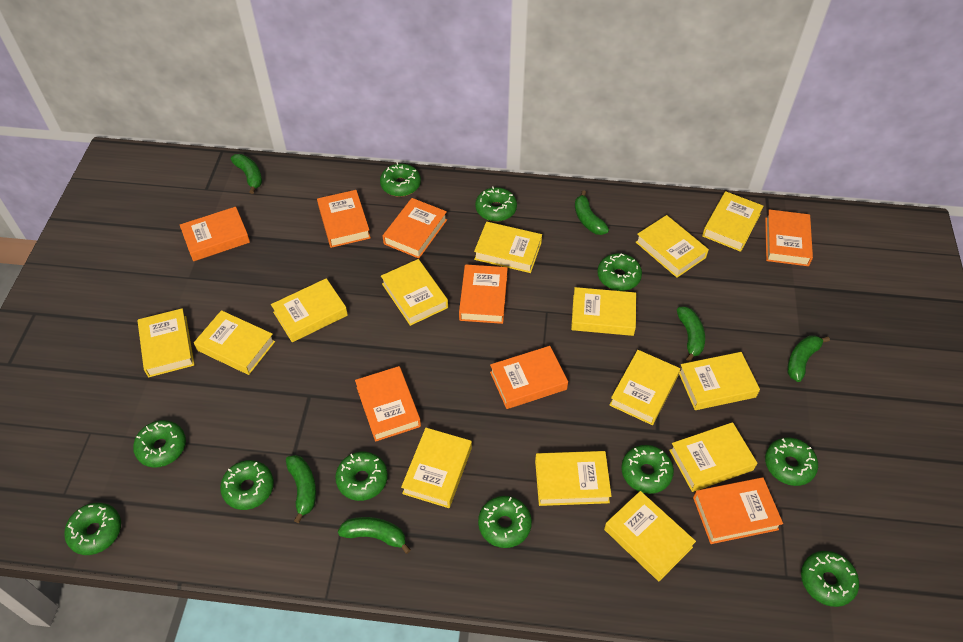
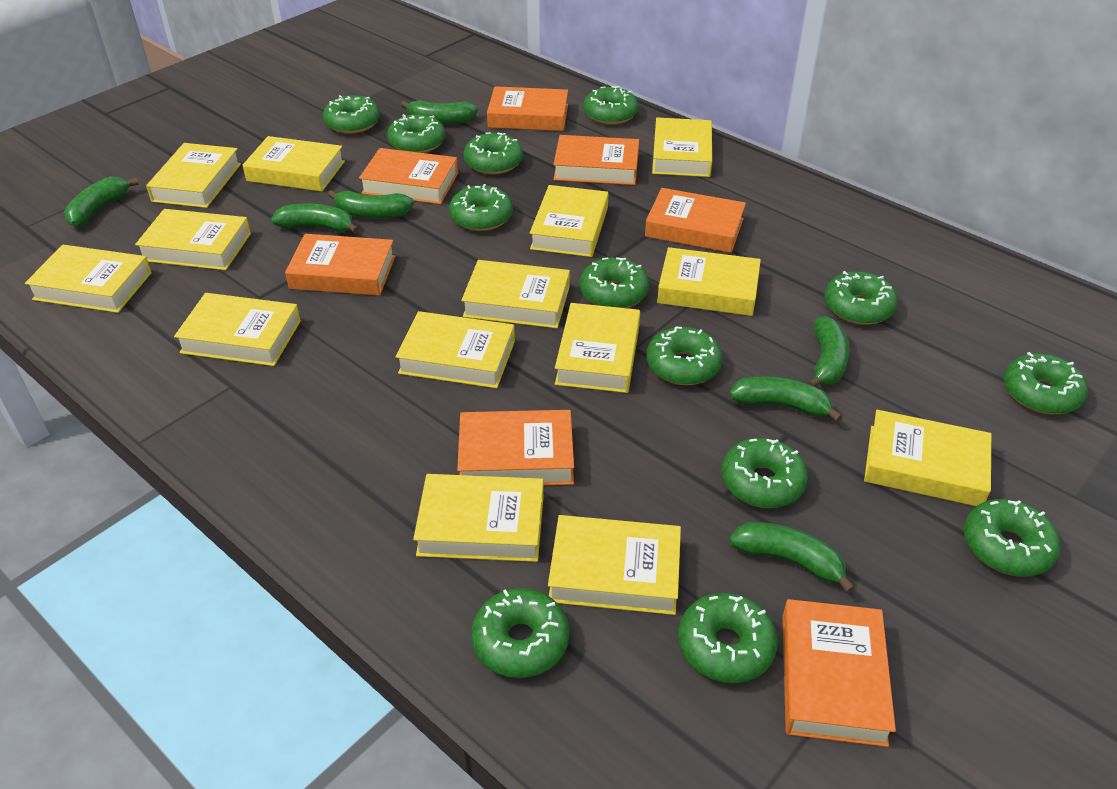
green banana: [231,154,262,194] [286,455,316,523] [338,517,411,554] [575,190,609,235] [677,307,705,362] [787,335,830,382] = 6 -> [64,177,139,227] [271,203,359,233] [328,190,414,218] [401,100,478,124] [729,376,843,422] [729,522,855,594] [807,316,850,387] = 7
green donut: [64,503,121,555] [133,420,186,468] [220,460,274,510] [335,452,388,501] [380,163,421,197] [475,186,517,222] [478,496,532,548] [597,253,642,291] [621,445,674,494] [765,437,818,486] [801,551,859,607] = 11 -> [323,95,380,134] [387,114,445,153] [449,184,513,231] [464,132,523,175] [471,588,569,678] [580,257,649,308] [583,86,639,125] [646,326,722,385] [678,593,778,683] [721,438,808,508] [824,271,898,325] [964,499,1060,577] [1003,352,1088,414] = 13
orange book: [180,207,250,261] [317,190,371,248] [355,366,421,442] [383,198,447,258] [459,264,508,324] [490,346,568,409] [693,477,783,544] [765,209,813,266] = 8 -> [285,234,395,296] [359,148,458,204] [457,410,574,485] [487,86,568,131] [553,135,639,185] [645,188,746,253] [782,599,896,747] = 7

